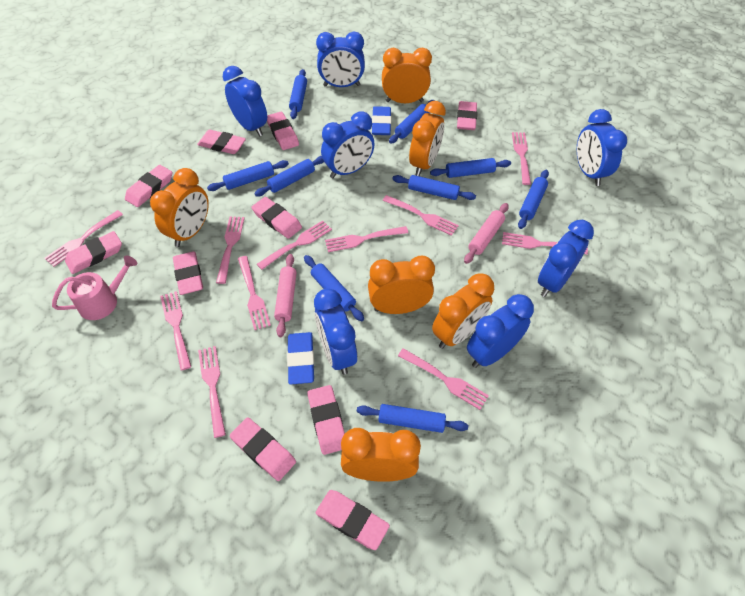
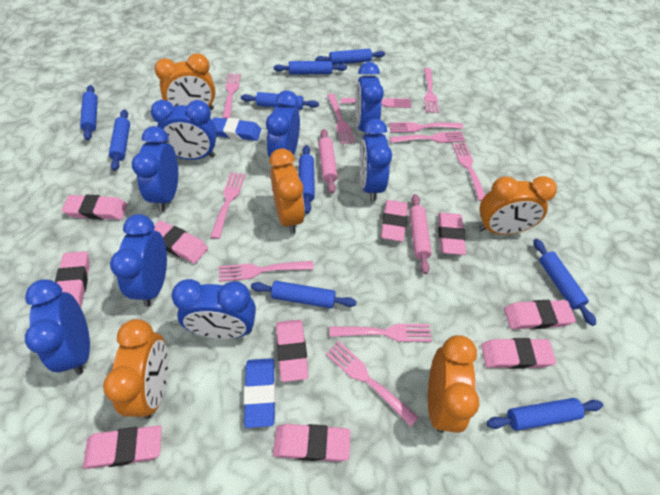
blue clock: [223,66,267,137] [314,288,357,375] [316,31,365,87] [321,111,375,178] [467,294,534,368] [538,220,594,297] [577,109,627,186] = 7 -> [25,279,90,375] [110,214,167,307] [131,126,178,212] [151,100,217,160] [171,279,256,339] [266,91,300,158] [355,62,384,134] [359,119,392,201] = 8
orange clock: [150,168,209,247] [341,428,421,482] [368,256,435,314] [382,48,432,103] [409,101,446,176] [432,273,494,349] = 6 -> [103,319,168,419] [155,53,215,110] [269,148,305,234] [428,335,479,433] [478,176,557,235] = 5
pink watering can: [52,255,137,320] = 1 -> none = 0

